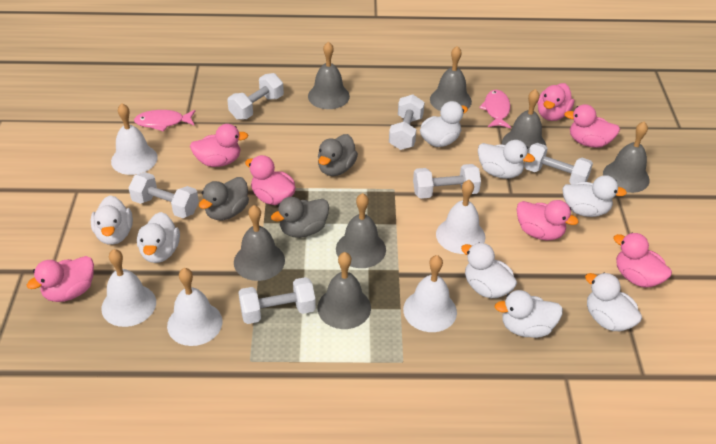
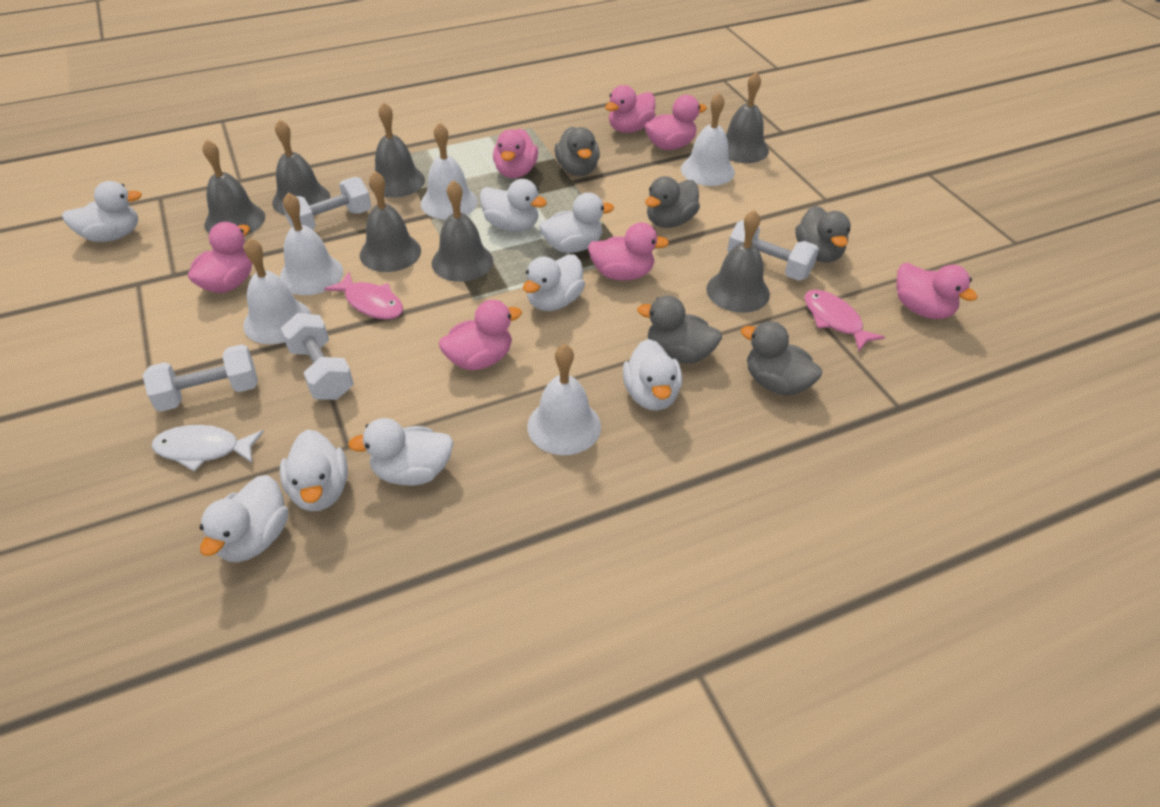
grey duck: [199,177,249,220] [271,197,329,238] [318,134,358,176] = 3 -> [554,127,600,176] [637,295,722,364] [645,176,700,228] [741,321,822,396] [796,206,851,263] = 5
white dumbbell: [129,172,199,218] [227,73,284,120] [238,277,316,324] [389,94,425,150] [413,164,481,199] [524,143,593,184] = 6 -> [143,344,258,412] [281,313,354,400] [283,177,371,230] [727,220,819,281] = 4
white fish: none = 0 -> [152,425,264,472] = 1

